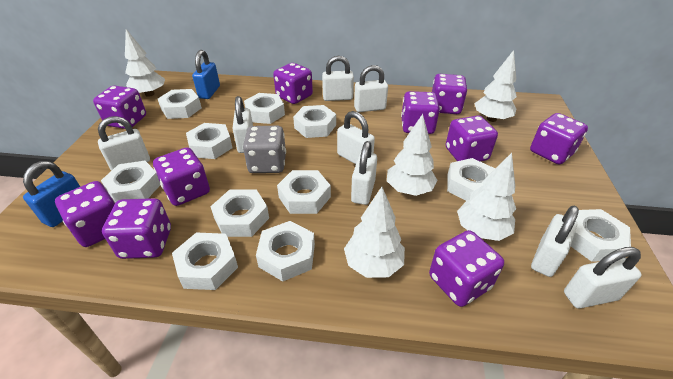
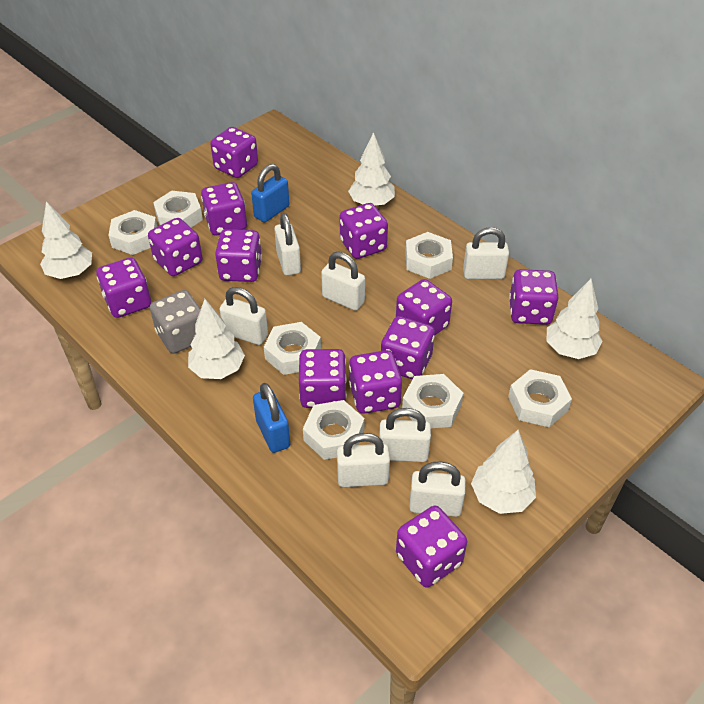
purple dice: [55,181,115,247] [93,86,146,129] [102,198,171,259] [153,147,210,206] [273,63,313,104] [401,91,440,134] [429,230,504,307] [432,74,467,114] [446,115,498,162] [530,113,588,165] = 10 -> [96,257,151,318] [148,218,203,276] [201,182,247,235] [210,127,258,178] [215,229,262,282] [299,349,347,408] [340,203,388,259] [349,350,402,414] [381,316,435,379] [396,279,452,336] [396,506,467,588] [509,269,559,325] = 12
white nut: [101,161,160,203] [158,89,202,119] [172,233,238,290] [186,123,233,159] [210,189,269,237] [244,93,285,124] [256,221,315,281] [277,170,331,214] [293,105,336,138] [447,158,495,201] [571,209,631,262] = 11 -> [108,210,158,255] [153,191,203,227] [264,322,321,375] [303,400,365,460] [402,374,463,428] [405,232,453,279] [508,369,572,427] = 7
white padlock: [98,116,150,171] [232,96,253,153] [322,56,354,101] [337,111,375,164] [351,141,377,205] [354,65,388,112] [531,206,579,277] [564,247,642,309] = 8 -> [219,287,268,345] [274,213,301,276] [321,252,365,311] [337,433,390,487] [379,408,431,462] [409,462,466,517] [463,227,509,279] = 7

